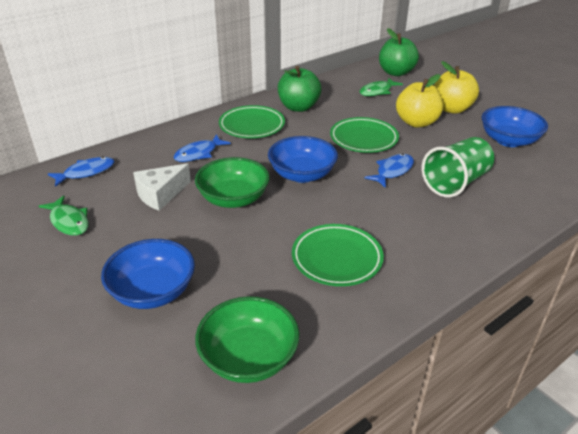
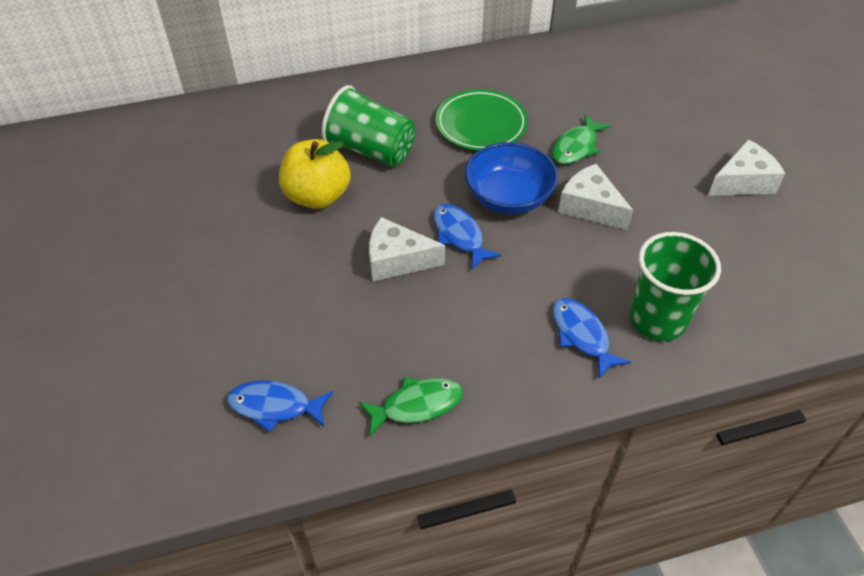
blue bowl: [101,239,195,309] [268,136,338,183] [482,106,548,147] = 3 -> [465,142,558,214] = 1
green apple: [278,66,321,112] [379,28,419,76] = 2 -> none = 0
green bowl: [195,157,270,208] [195,296,300,383] = 2 -> none = 0
green cup: [422,137,494,198] = 1 -> [321,85,415,167] [629,232,721,341] = 2
green plate: [219,105,285,138] [292,224,384,286] [330,117,399,153] = 3 -> [435,89,528,151] = 1
white cheese: [133,163,191,211] = 1 -> [369,217,445,281] [558,164,633,230] [708,140,786,196] = 3
yellow apple: [396,74,443,128] [434,61,479,114] = 2 -> [279,139,351,209] = 1

